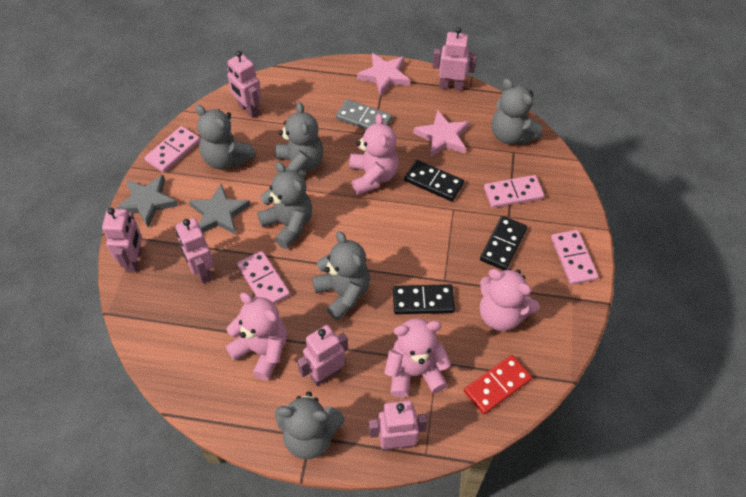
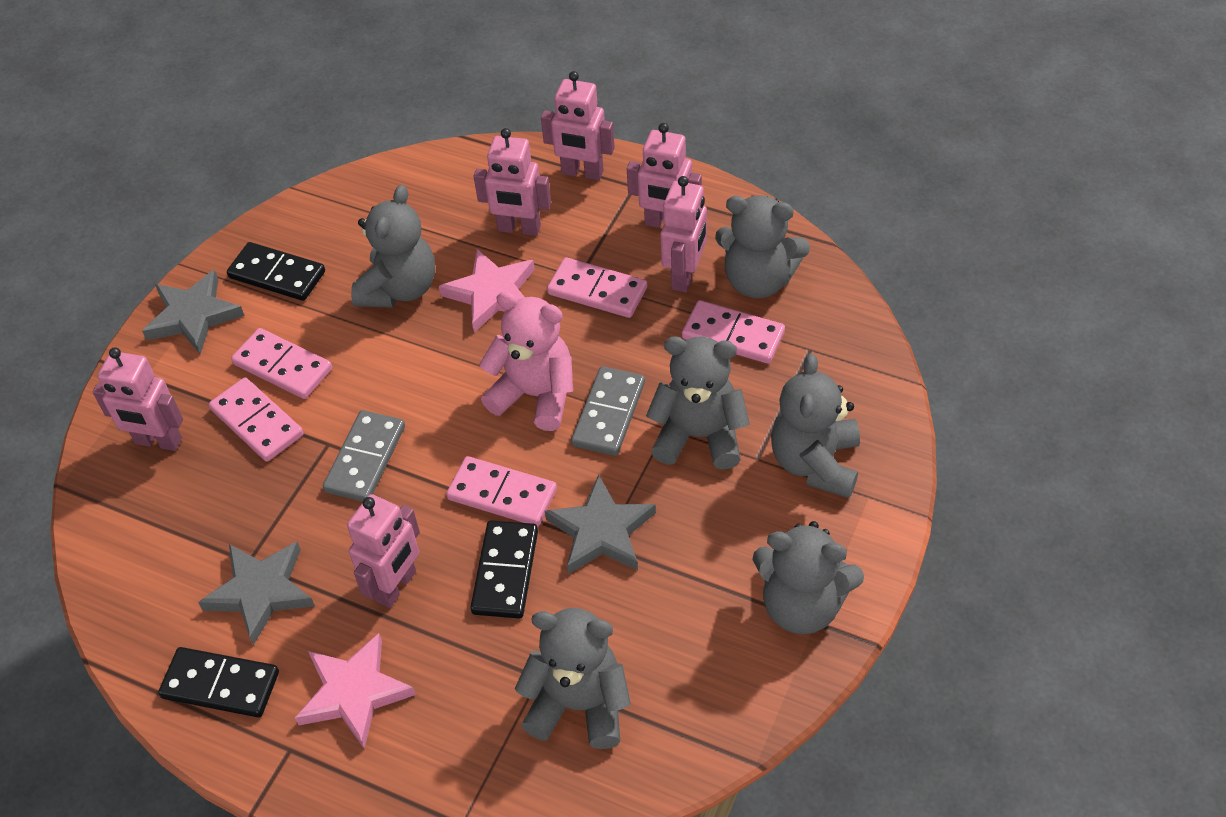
grey domino: [336,99,392,130] = 1 -> [323,410,405,502] [571,366,645,456] = 2
grey star: [115,175,178,227] [189,184,251,235] = 2 -> [142,270,245,354] [198,542,315,645] [545,475,656,574] = 3
pink domino: [144,126,200,173] [237,251,290,304] [484,175,544,208] [551,230,599,285] = 4 -> [209,377,304,462] [231,328,332,399] [446,456,557,527] [547,257,647,318] [682,300,785,364] = 5
pink teddy bear: [225,293,287,380] [349,113,399,195] [384,318,451,398] [480,268,539,331] = 4 -> [479,291,573,431] = 1
red domino: [464,355,532,415] = 1 -> none = 0

